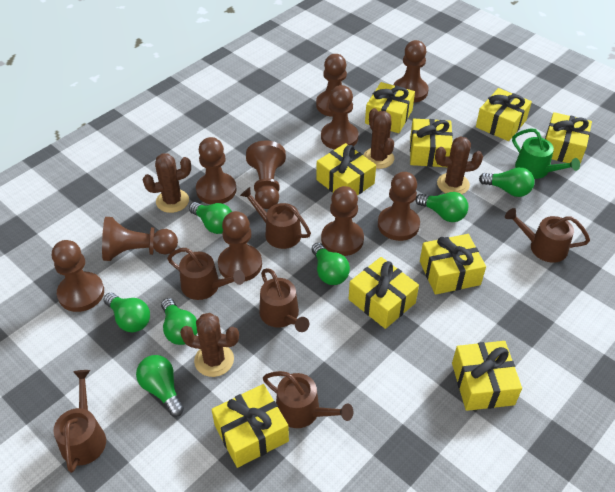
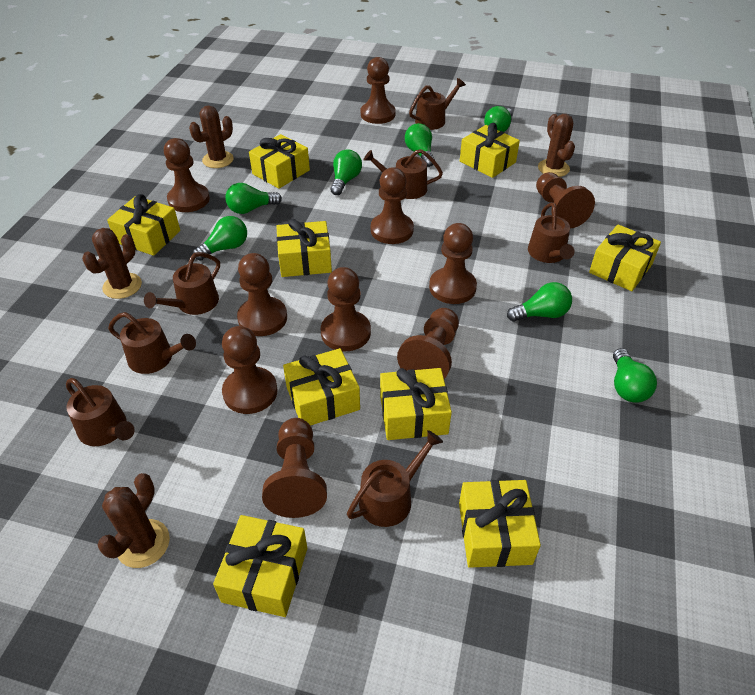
brown watering can: [53,370,106,473] [167,248,245,300] [240,187,311,249] [259,268,309,332] [263,371,353,428] [505,208,590,263] = 6 -> [66,378,135,446] [108,312,196,374] [144,252,220,315] [347,430,443,527] [363,149,443,199] [409,78,466,130] [528,202,575,263] = 7
green watering can: [512,129,580,179] = 1 -> none = 0

